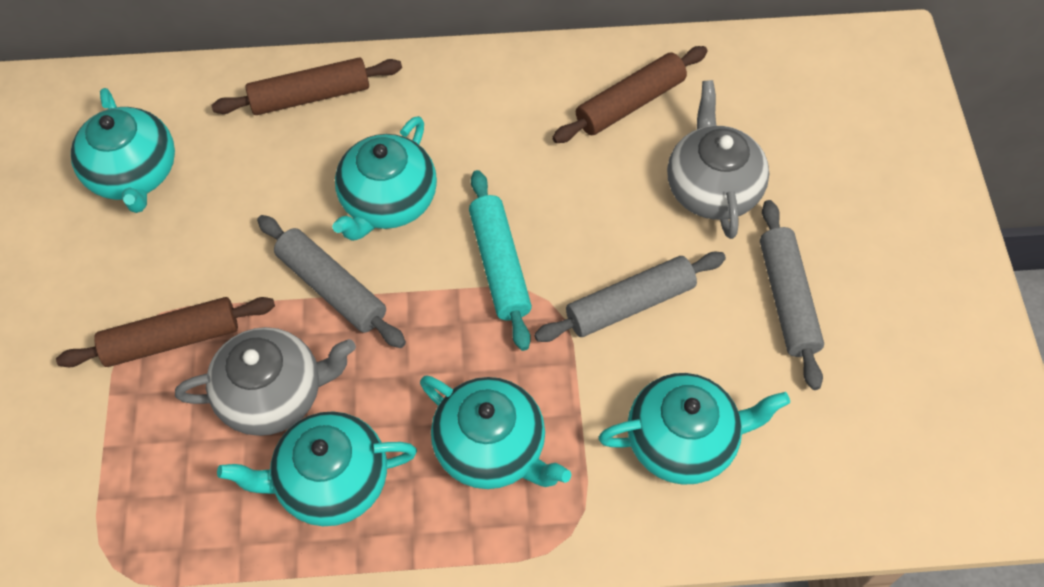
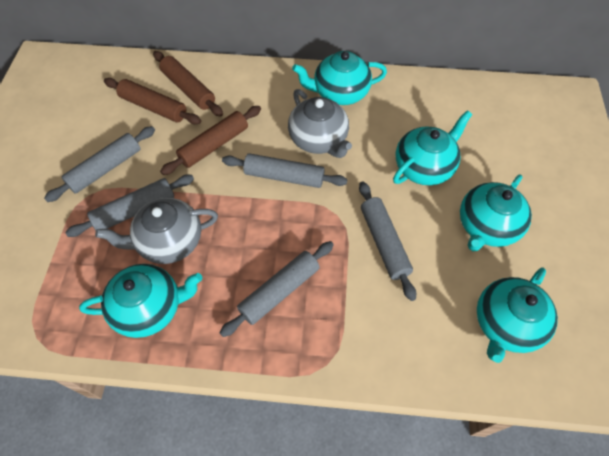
grey rolling pin: [257,215,406,348] [534,252,726,342] [760,200,824,390] = 3 -> [44,126,155,202] [65,175,194,237] [220,241,334,337] [222,153,348,188] [359,182,416,301] = 5
turquoise rolling pin: [469,170,532,351] = 1 -> none = 0

